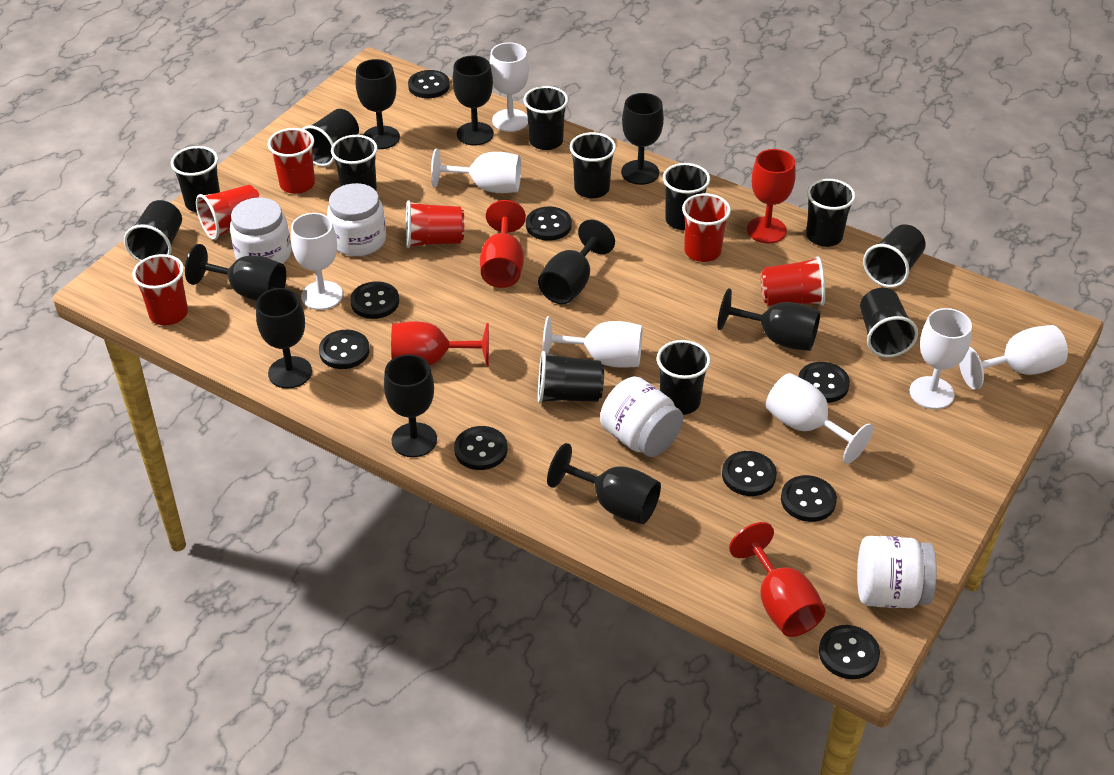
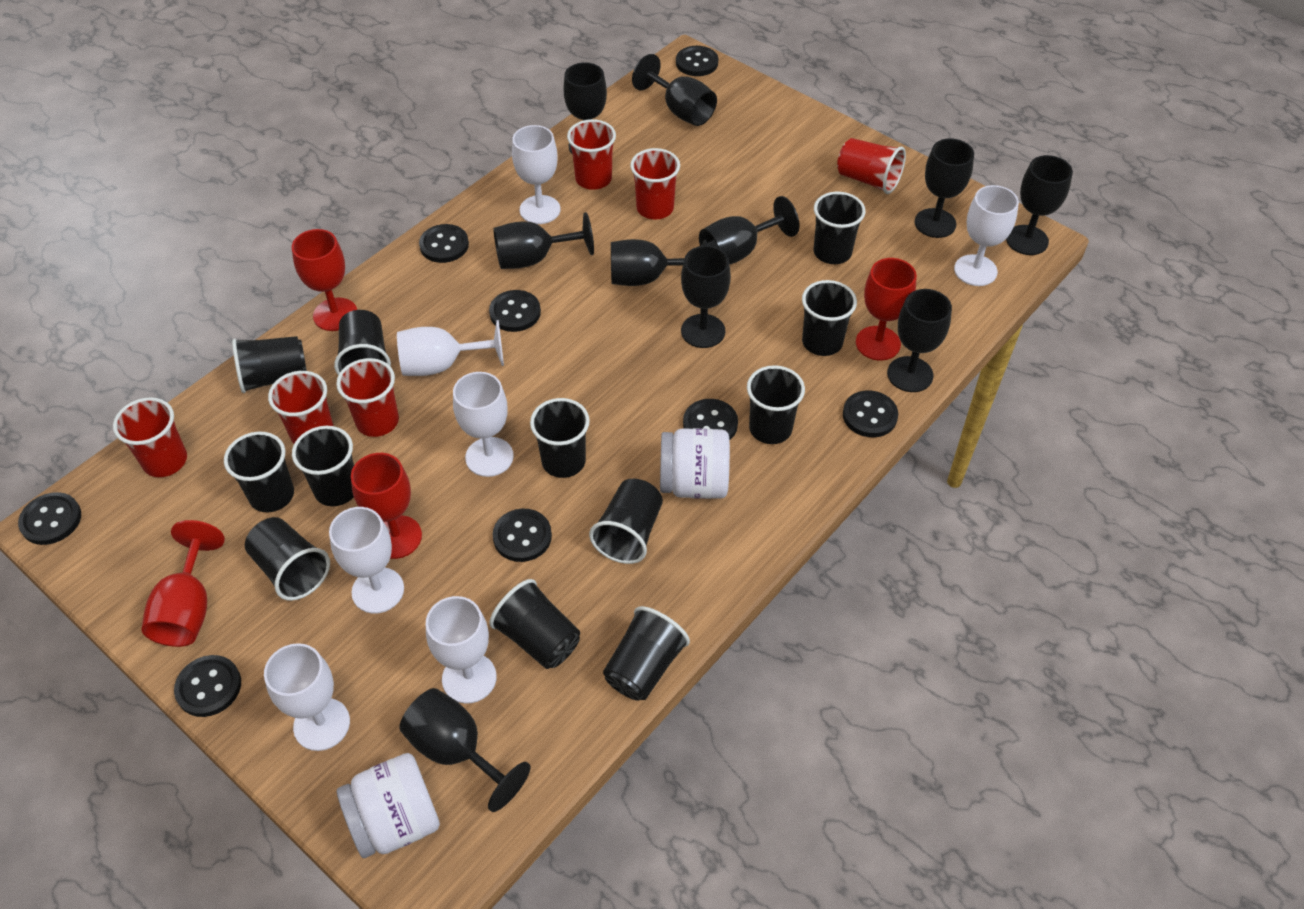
black button: [319,330,370,369] [350,281,399,319] [408,70,450,98] [454,426,508,470] [526,206,572,241] [722,451,777,496] [781,475,837,522] [798,362,850,403] [819,625,880,679] = 9 -> [18,492,81,545] [174,655,241,717] [419,224,469,263] [489,290,541,332] [492,509,552,562] [676,46,718,76] [683,399,738,440] [843,390,898,437] = 8
black goblet: [185,244,286,301] [256,288,312,388] [356,59,400,149] [384,354,437,457] [452,56,494,146] [538,219,615,304] [547,443,661,524] [621,93,664,185] [717,288,820,351] = 9 -> [399,688,531,812] [493,212,594,269] [564,62,607,155] [611,239,707,286] [632,54,717,126] [681,246,731,348] [699,196,799,264] [887,289,952,392] [915,138,974,238] [1006,155,1073,255] = 10
white jar: [230,197,291,264] [327,183,386,256] [600,376,683,457] [857,536,937,608] = 4 -> [337,753,440,858] [660,428,730,499] = 2

